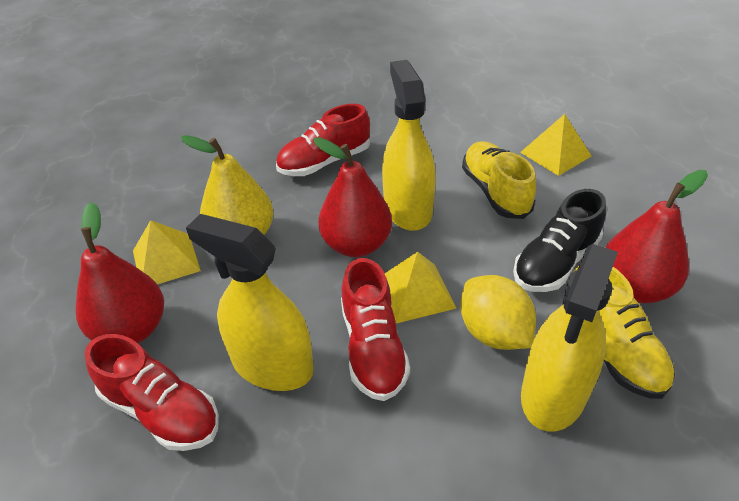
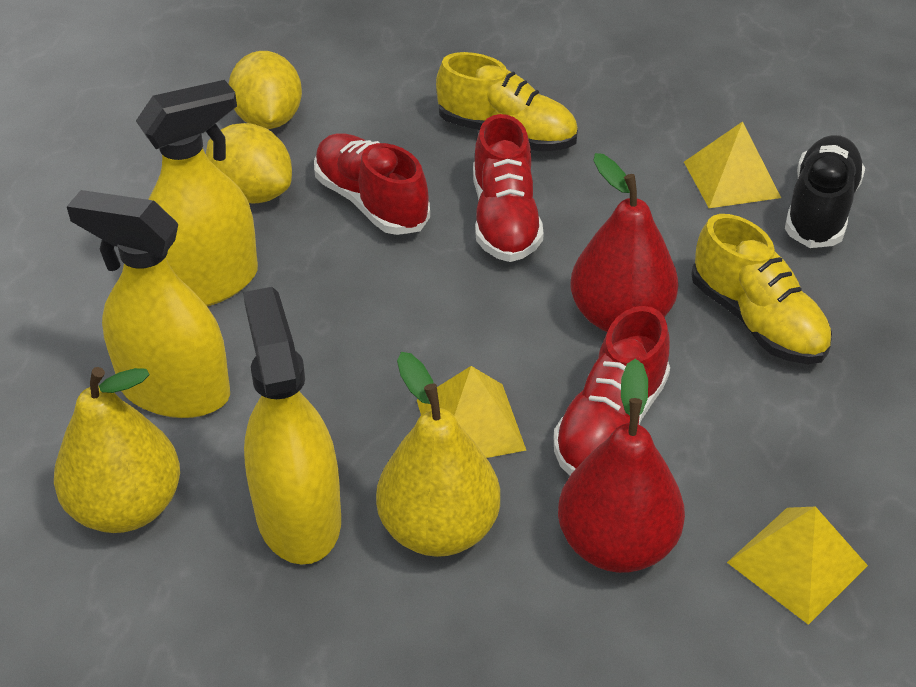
red pear: [76,202,164,343] [313,137,392,257] [605,170,708,303] = 3 -> [558,358,685,573] [571,153,678,332] = 2
yellow lemon: [461,275,536,350] = 1 -> [206,123,292,204] [229,51,302,129] = 2
yellow pear: [181,135,273,235] = 1 -> [54,367,180,533] [376,352,500,557] = 2

